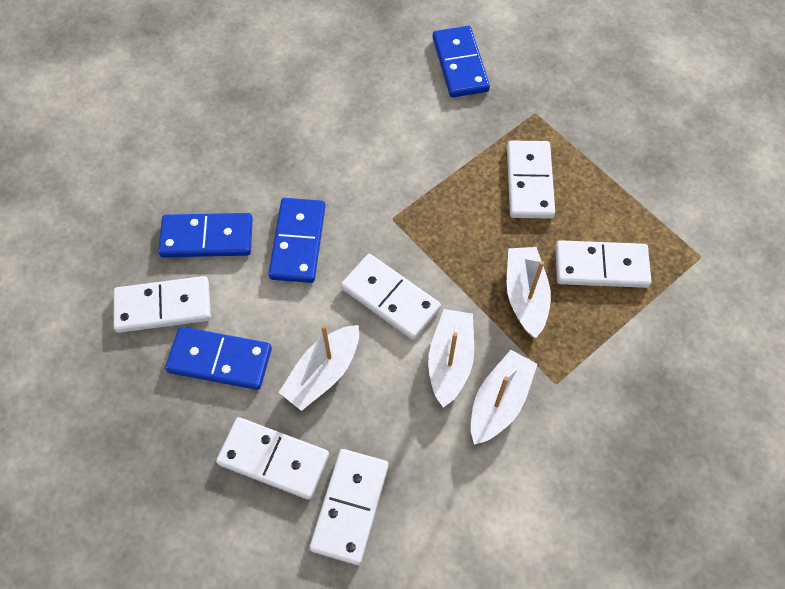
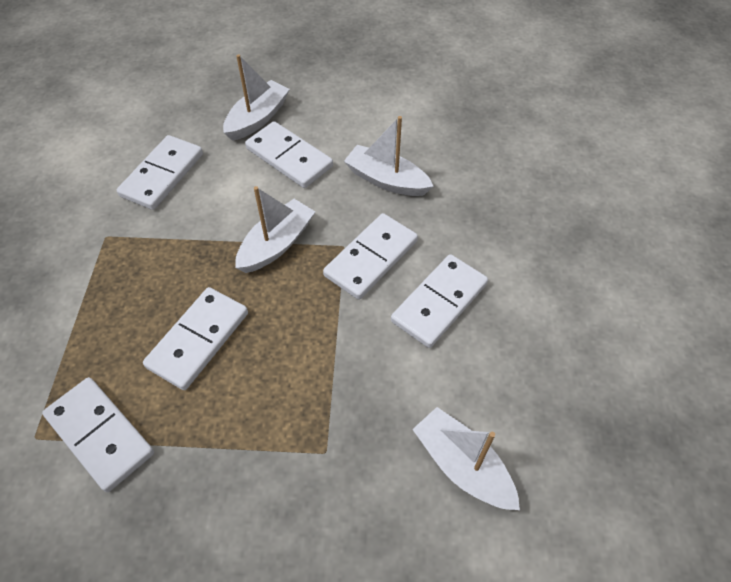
blue domino: [158,213,253,257] [165,327,272,390] [268,198,325,283] [433,26,490,98] = 4 -> none = 0

